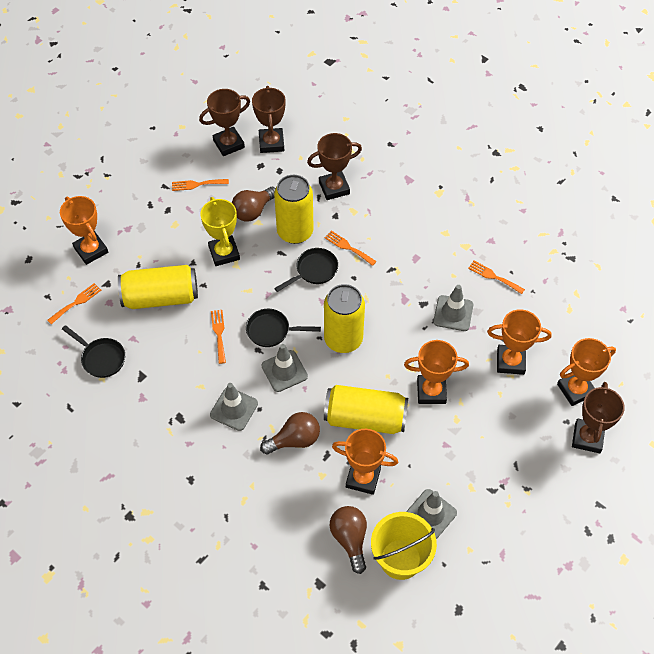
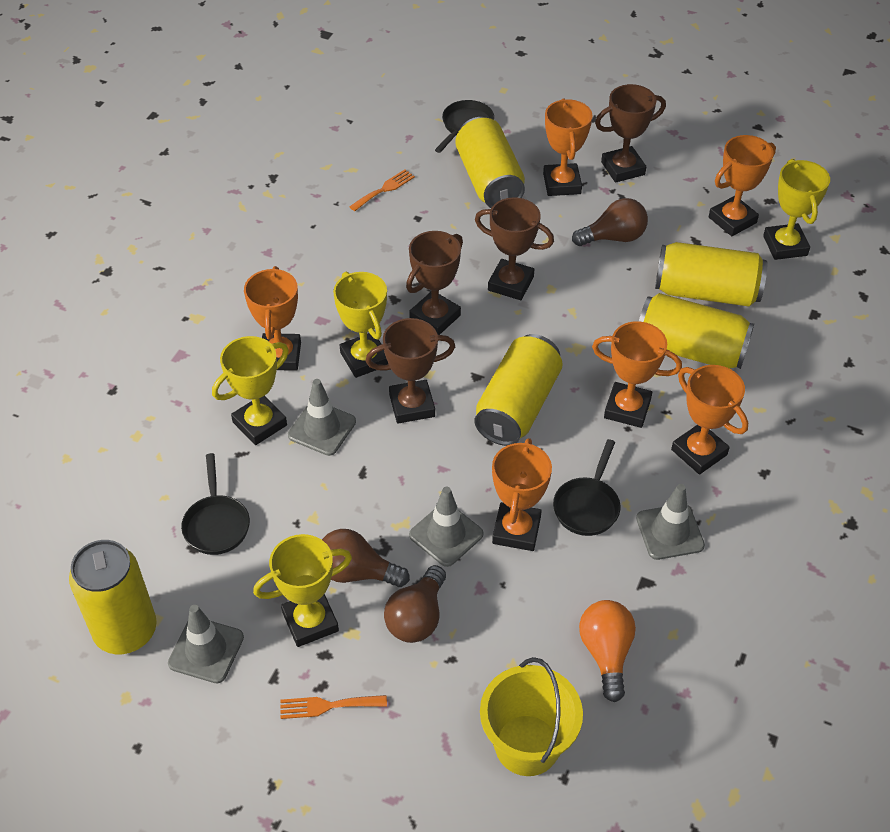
orange fork: [47,283,101,324] [172,179,229,191] [211,310,226,364] [324,231,377,266] [468,261,525,294] = 5 -> [280,695,387,719] [349,169,415,211] = 2
orange light bulb: none = 0 -> [579,600,636,702] = 1
orange trophy: [60,196,108,265] [332,429,398,495] [404,340,469,404] [487,309,552,375] [557,338,616,406] = 5 -> [244,266,301,371] [492,438,552,551] [543,98,593,196] [592,321,682,428] [671,365,748,474] [709,135,776,236] = 6
yellow can: [118,265,198,309] [274,175,314,244] [324,284,365,353] [324,385,408,434] = 4 -> [69,540,157,654] [455,117,525,208] [474,334,563,446] [639,293,754,369] [655,242,768,307] = 5
yellow trophy: [200,197,240,266] = 1 -> [212,336,289,445] [253,534,352,647] [333,272,388,378] [763,159,830,260] = 4

